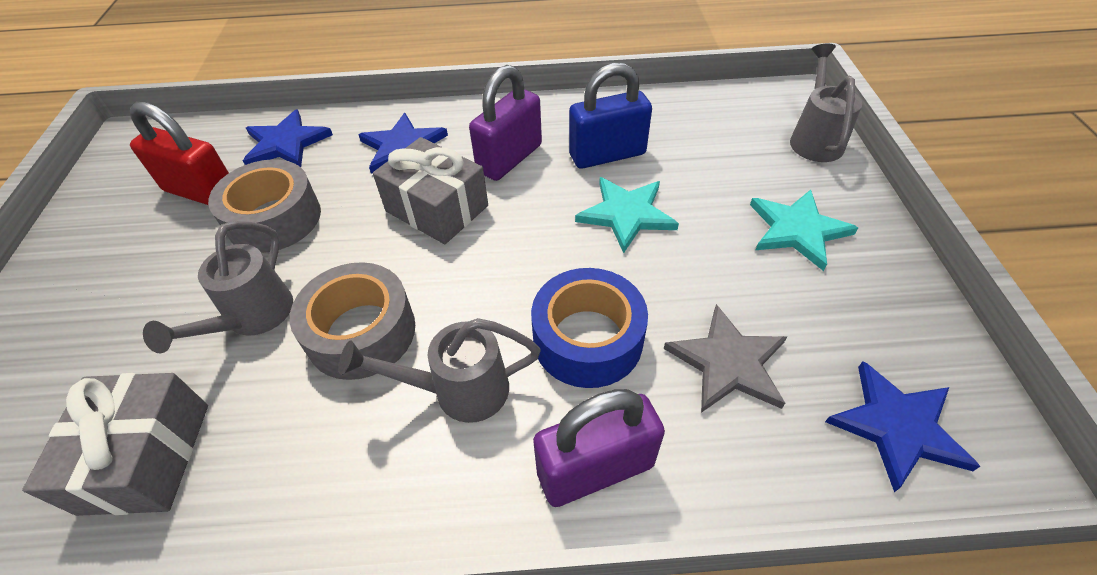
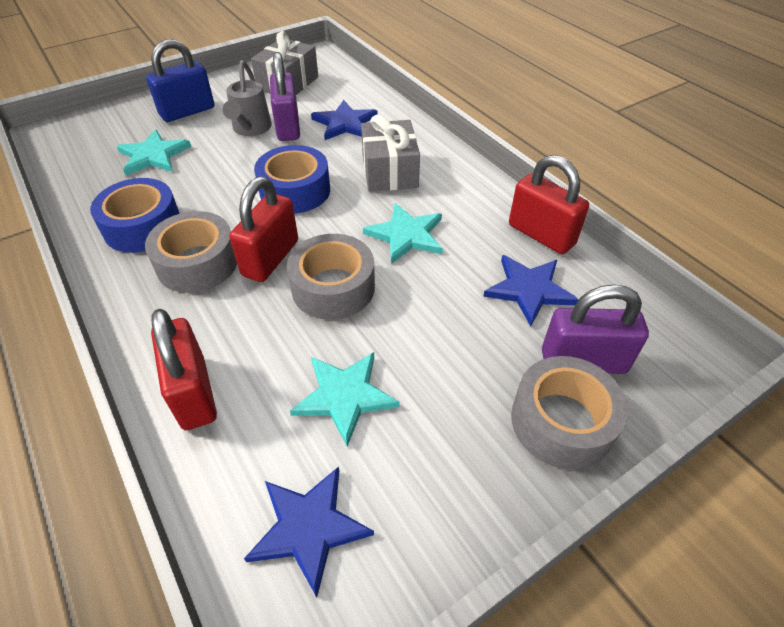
blue tape: [531,268,648,388] = 1 -> [90,178,180,253] [254,145,330,213] = 2
grey star: [664,304,787,413] = 1 -> none = 0
grey tape: [208,159,321,253] [290,262,415,380] = 2 -> [145,211,237,293] [287,234,375,320] [511,356,628,469] = 3
grey watering can: [143,221,293,353] [339,318,541,423] [790,44,862,162] = 3 -> [223,60,272,136] = 1
red padlock: [130,102,229,205] = 1 -> [151,309,217,430] [230,177,298,282] [509,155,589,254] = 3
turquoise star: [575,177,679,253] [750,190,858,271] = 2 -> [117,129,191,175] [290,352,400,447] [363,203,443,264] = 3

